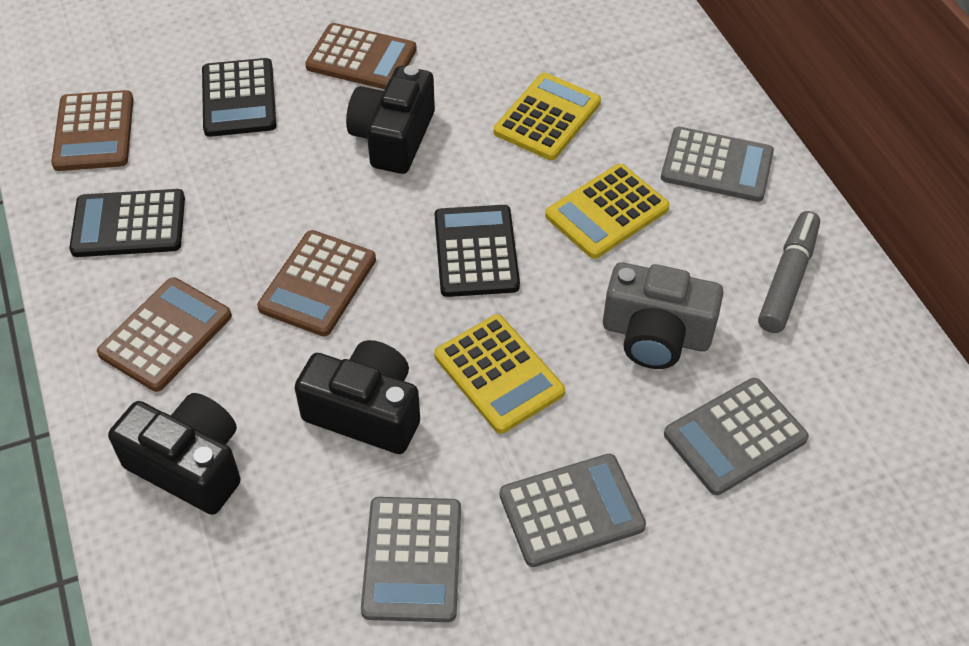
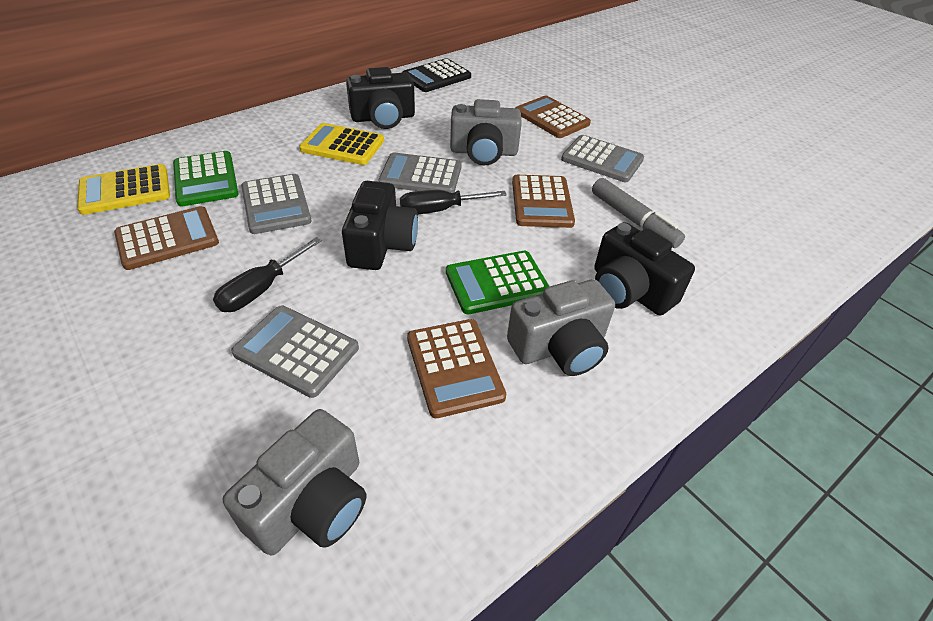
black calculator: [69,189,185,257] [202,58,276,137] [435,205,520,297] = 3 -> [401,58,471,92] = 1
black screwdriver: none = 0 -> [213,237,322,312] [400,190,507,214] = 2
green calculator: none = 0 -> [173,151,238,207] [446,251,550,314] = 2
grey camera: [603,262,724,369] = 1 -> [223,409,366,555] [450,99,522,165] [507,279,615,376] = 3
yellow calculator: [434,314,565,434] [494,73,601,160] [545,164,670,259] = 3 -> [77,164,170,215] [299,123,384,165] = 2

